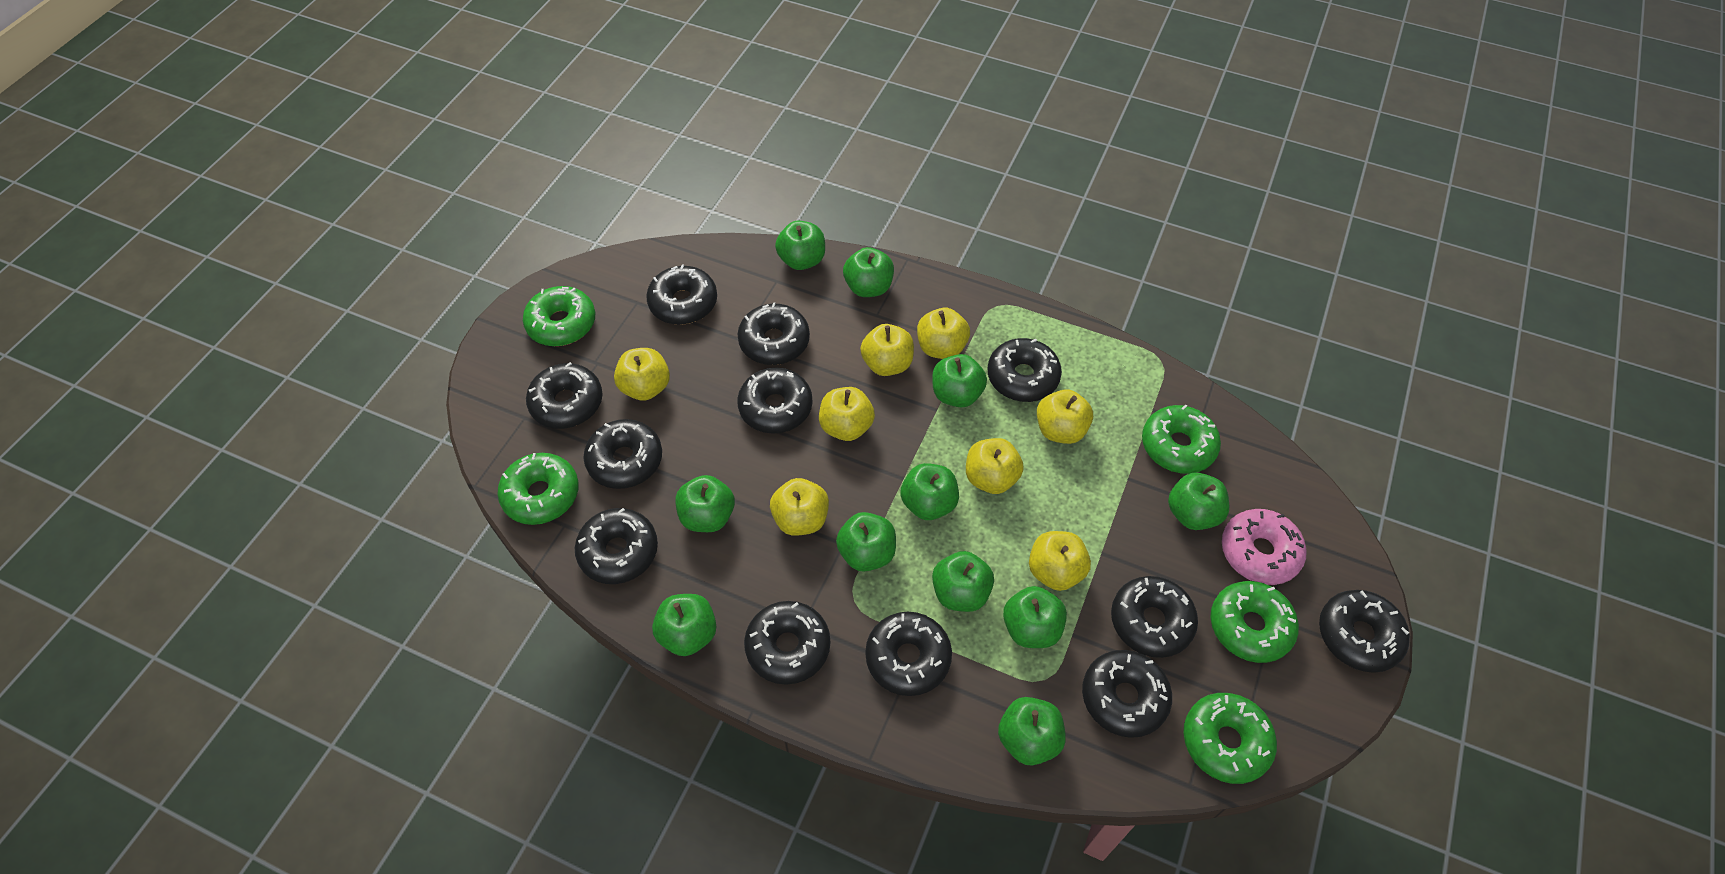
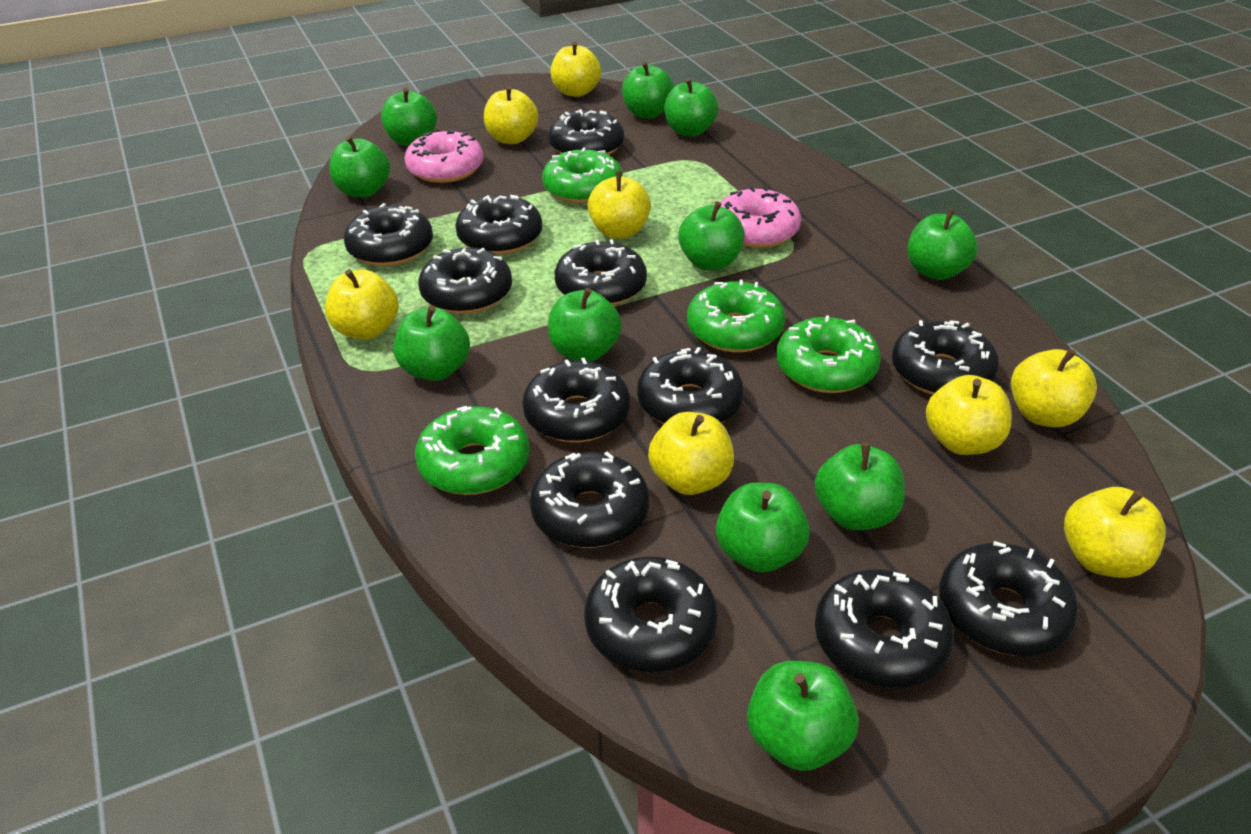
green donut: [497,453,579,525] [523,286,595,346] [1142,404,1221,474] [1183,693,1277,784] [1210,581,1299,663] = 5 -> [415,406,529,495] [542,147,623,204] [687,280,785,352] [776,315,881,393] = 4
pink donut: [1222,509,1307,585] = 1 -> [404,129,483,183] [721,186,801,248] = 2

